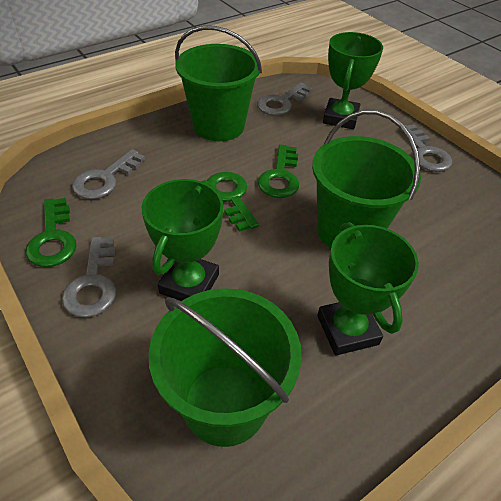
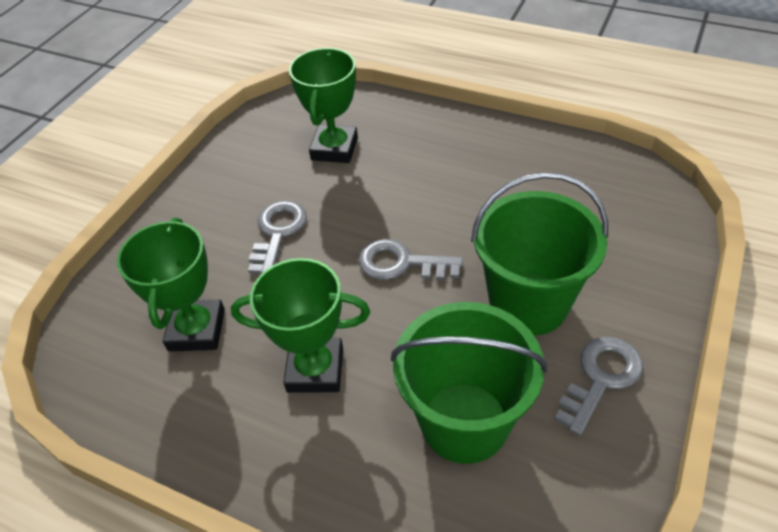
green bucket: [148,288,302,447] [175,26,262,141] [312,110,421,248] = 3 -> [391,302,547,464] [471,172,608,336] = 2
green key: [26,198,76,267] [207,172,259,232] [258,145,299,198] = 3 -> none = 0
grey key: [62,237,116,318] [72,149,145,199] [257,83,312,116] [399,124,452,172] = 4 -> [248,200,307,274] [359,239,463,280] [554,337,643,436] = 3

